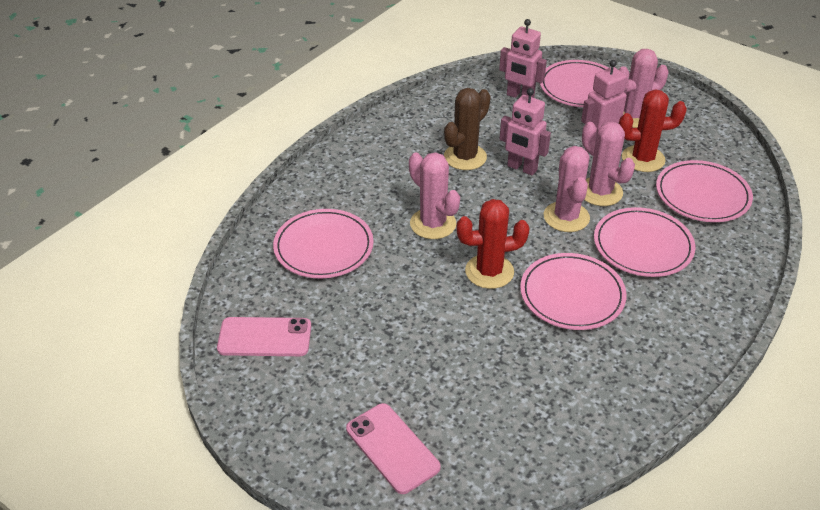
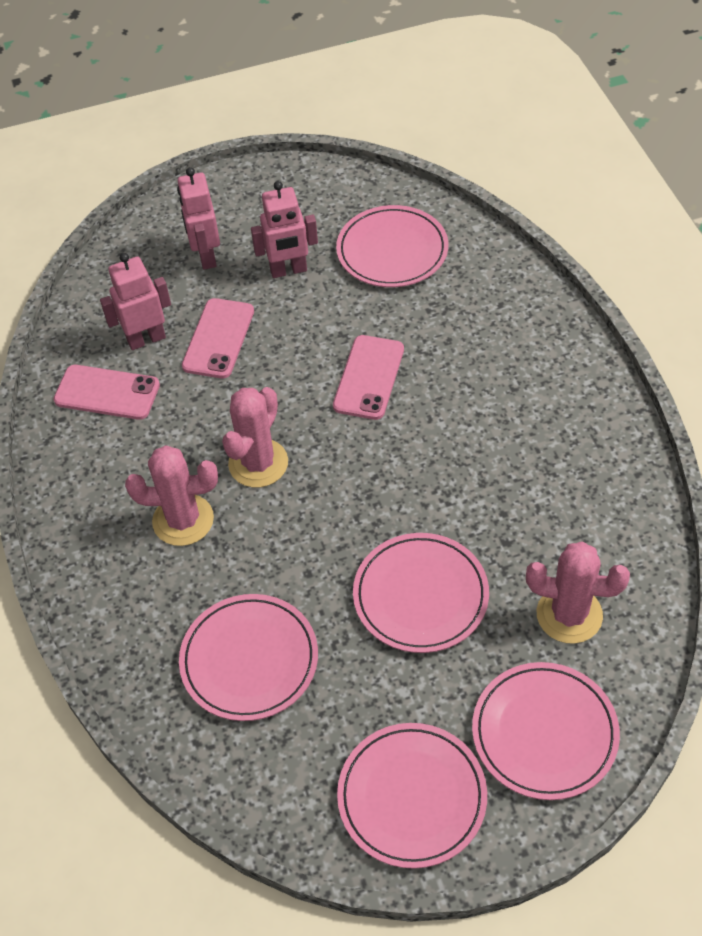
brown cactus: [444,88,491,170] = 1 -> none = 0
pink cactus: [409,152,460,239] [544,146,590,232] [582,121,635,206] [619,49,668,128] = 4 -> [125,446,218,546] [222,387,288,487] [526,541,630,644] = 3
pink phone: [217,317,311,356] [346,403,441,494] = 2 -> [54,365,160,420] [182,298,254,378] [333,335,404,420] = 3
red cactus: [456,199,530,289] [619,90,687,172] = 2 -> none = 0

